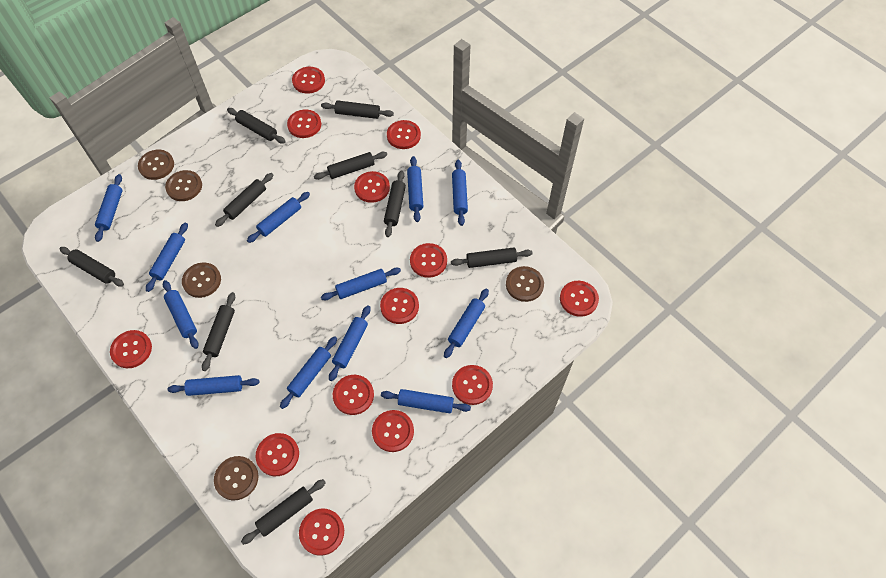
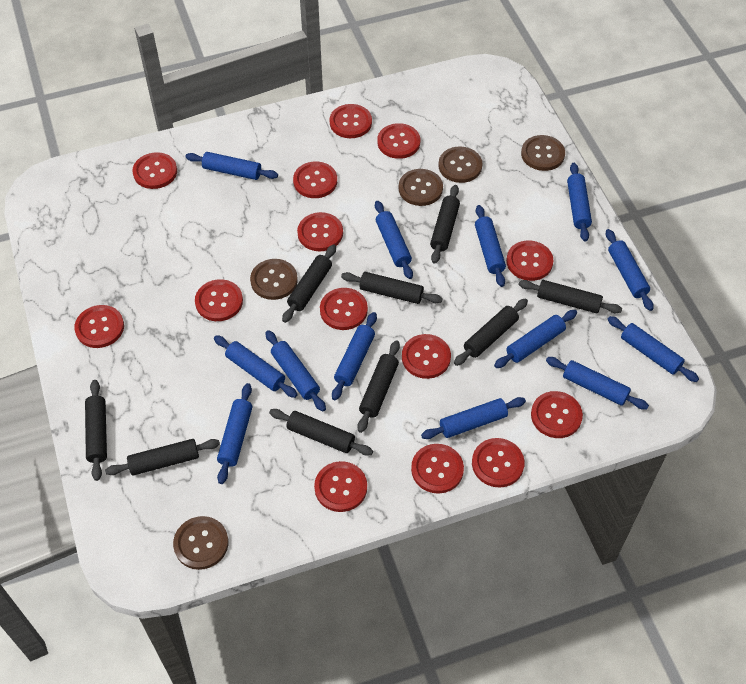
blue rolling pin: [95,174,122,242] [146,223,188,292] [163,280,199,349] [167,375,259,396] [247,192,310,243] [280,336,337,409] [321,268,401,300] [329,305,370,381] [381,389,471,413] [407,156,423,222] [444,289,489,358] [452,160,468,226] = 12 -> [185,152,278,180] [214,335,298,398] [217,383,252,484] [265,330,326,412] [332,312,377,400] [375,201,413,279] [421,397,526,439] [475,205,506,287] [494,310,577,368] [546,357,649,409] [567,163,592,242] [606,229,654,311] [607,316,699,382] = 13
red button: [110,330,152,368] [256,433,299,476] [287,110,321,138] [292,67,325,94] [299,509,344,556] [333,375,374,415] [354,171,390,203] [372,410,414,452] [380,288,419,324] [387,120,421,149] [410,243,447,278] [452,365,493,405] [560,281,599,317] = 13 -> [74,305,124,348] [132,152,177,189] [195,279,243,321] [293,161,337,198] [297,212,343,251] [314,461,367,512] [320,288,368,330] [329,104,372,138] [377,123,420,159] [402,334,451,379] [411,444,464,494] [472,438,525,488] [506,241,554,281] [531,391,583,438] = 14

